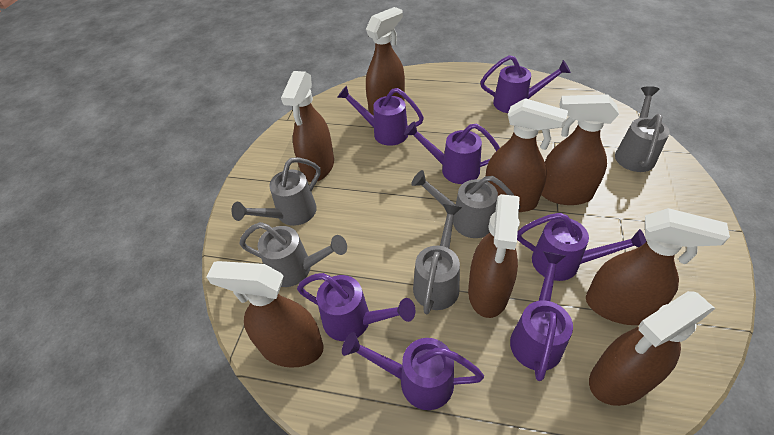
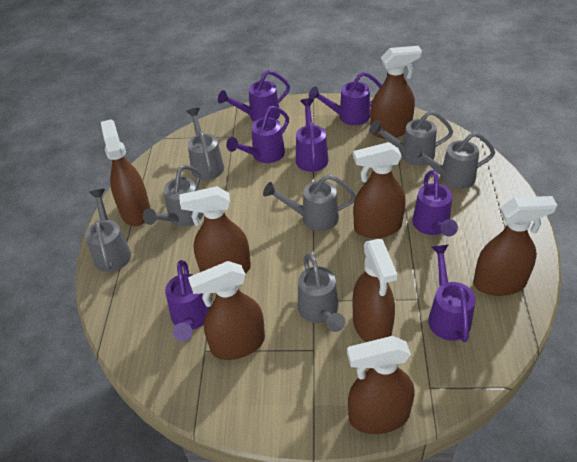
grey watering can: [232,157,321,226] [239,222,347,287] [411,170,520,238] [413,204,462,314] [615,86,670,172] = 5 -> [85,189,131,272] [143,165,203,227] [186,108,224,180] [263,174,356,231] [298,253,345,332] [369,111,453,166] [410,132,495,189] = 7

